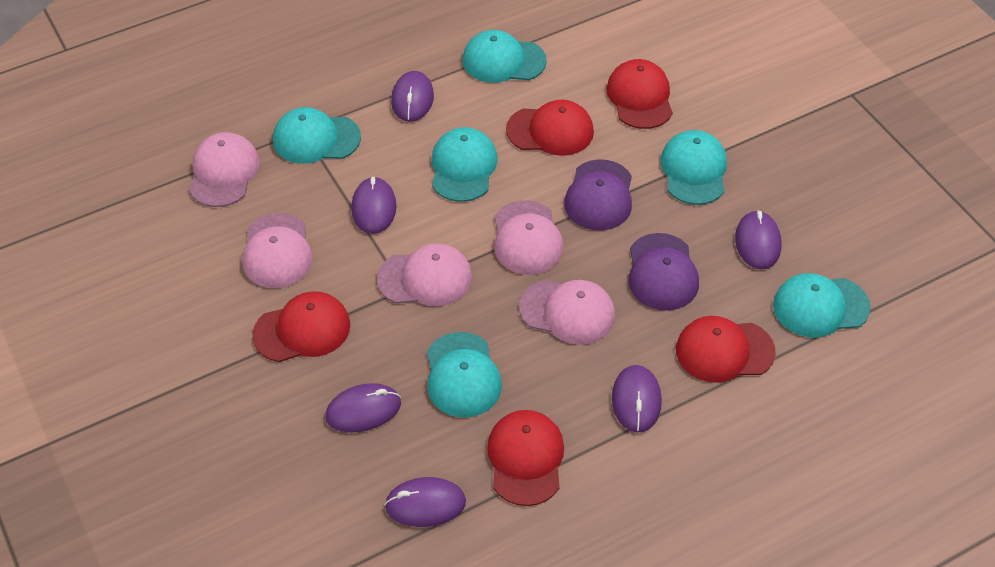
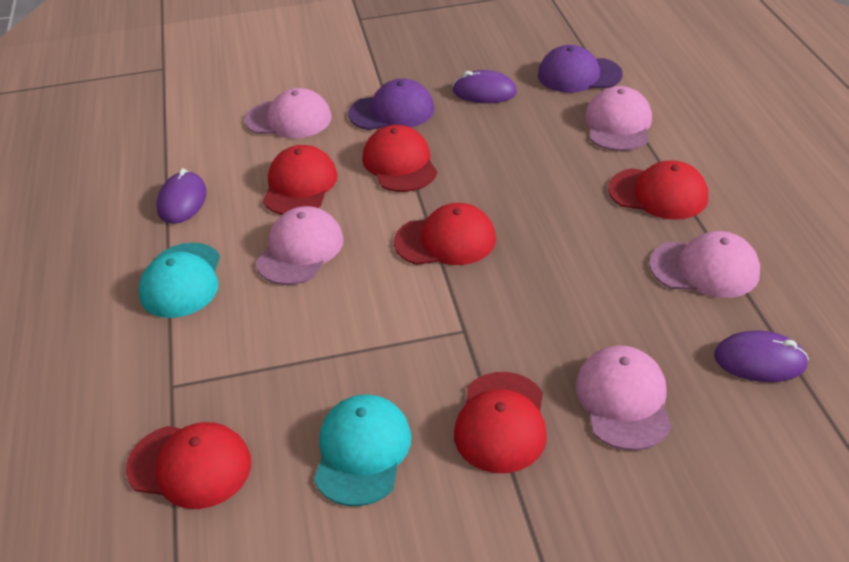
purple mouse: [325,383,401,433] [351,177,397,234] [384,477,466,527] [391,71,434,122] [612,365,662,433] [735,210,781,270] = 6 -> [157,168,207,224] [453,70,517,103] [714,331,809,382] = 3
red cap: [252,291,350,362] [487,410,564,506] [506,100,594,156] [606,59,673,129] [676,316,775,383] = 5 -> [126,422,251,509] [263,145,338,215] [362,125,437,192] [394,203,496,265] [454,372,547,473] [608,160,708,220] = 6
turquoise cap: [273,107,361,164] [427,332,502,418] [432,127,498,202] [463,30,547,83] [660,130,727,205] [773,273,871,337] = 6 -> [138,243,220,318] [314,395,411,506] = 2

